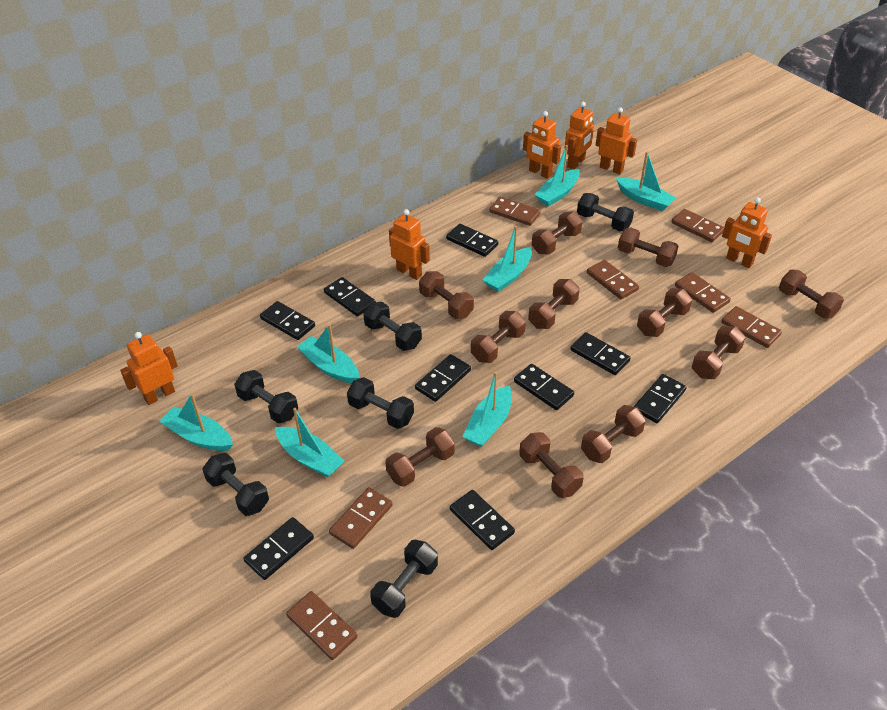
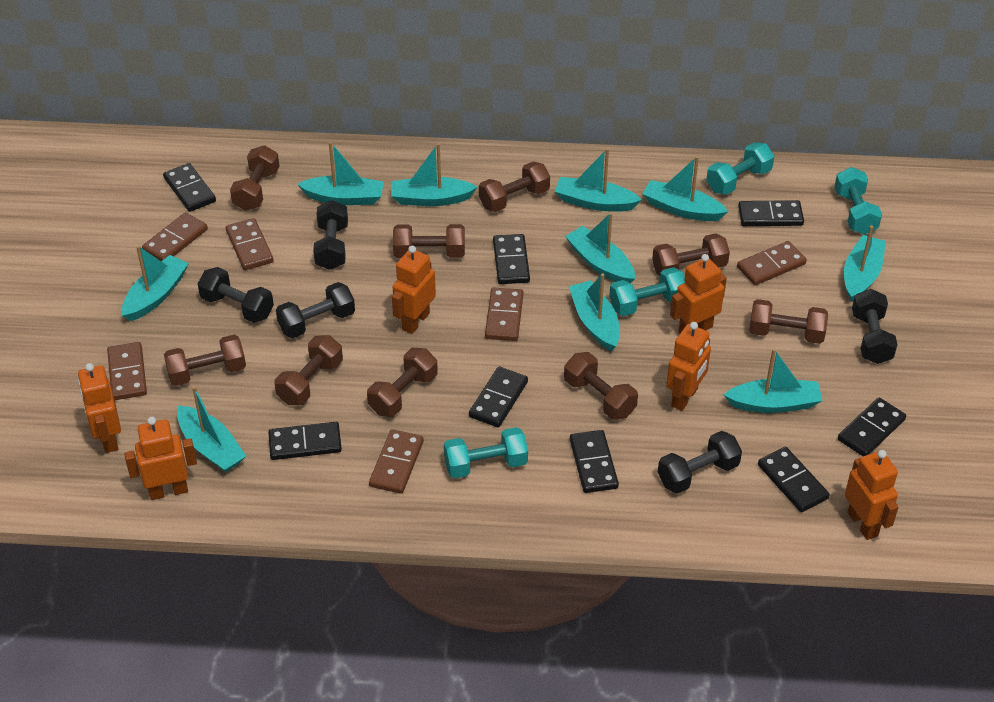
black domino: [243,517,314,580] [260,301,315,340] [324,277,376,317] [415,354,471,402] [446,224,498,257] [450,490,515,550] [514,364,574,410] [570,332,630,375] [634,374,687,423] = 9 -> [163,163,216,212] [268,422,342,460] [469,367,528,428] [493,234,530,284] [570,430,619,493] [738,200,804,226] [758,447,830,512] [838,398,906,456] = 8
black dumbbell: [203,453,269,516] [234,370,298,424] [347,377,414,429] [363,302,422,351] [370,540,438,618] [577,193,634,231] = 6 -> [198,267,274,323] [276,282,355,338] [313,200,348,270] [658,431,742,494] [852,289,898,364] = 5
brown domino: [286,591,357,660] [329,487,393,549] [489,197,541,226] [587,260,639,299] [672,209,724,242] [675,272,731,313] [722,306,782,348] = 7 -> [107,342,147,400] [142,212,208,261] [226,218,274,270] [369,429,424,494] [485,287,523,341] [737,241,807,285] = 6
brown dumbbell: [385,427,455,487] [419,271,474,319] [471,311,526,363] [519,432,584,498] [528,279,580,329] [532,212,582,254] [581,405,646,463] [618,227,678,267] [637,288,692,337] [692,326,746,379] [779,270,844,319] = 11 -> [164,335,246,386] [230,145,280,211] [275,335,343,405] [367,348,438,417] [393,224,465,258] [479,161,550,212] [564,352,638,420] [652,233,730,276] [749,299,828,344] = 9
turquoise boat: [159,394,233,451] [275,408,344,478] [297,324,359,383] [462,372,512,447] [483,226,532,292] [535,145,580,207] [616,152,676,211] = 7 -> [122,246,189,321] [177,386,246,472] [297,142,384,205] [391,143,477,206] [555,148,642,212] [565,213,635,283] [569,273,620,351] [643,156,728,221] [724,349,823,413] [844,226,886,302] = 10
turquoise dumbbell: none = 0 -> [444,427,528,478] [609,267,685,316] [706,142,774,195] [834,167,882,235] = 4

